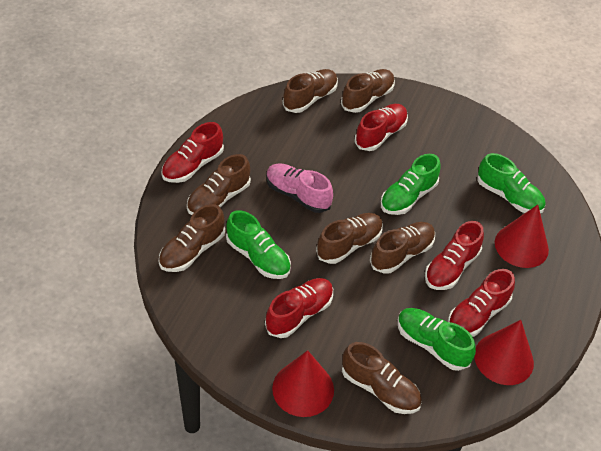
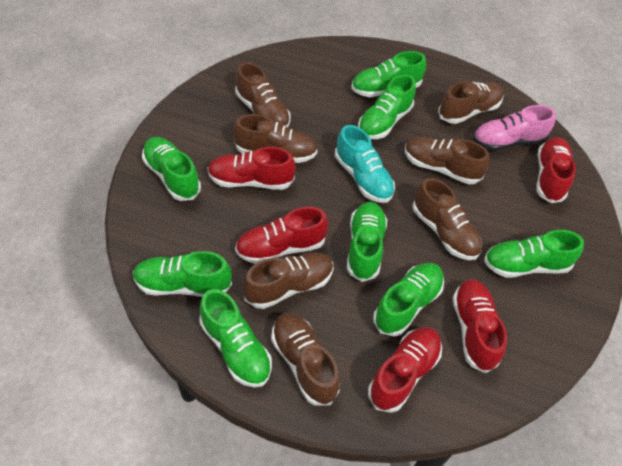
green shoe: [226,210,291,279] [381,154,441,215] [398,308,476,371] [477,153,545,213] = 4 -> [133,251,232,297] [142,137,201,201] [199,289,272,388] [347,202,387,282] [351,51,426,97] [358,74,416,139] [373,263,444,336] [484,230,584,277] = 8
red cone: [272,350,334,417] [474,320,534,385] [495,205,549,268] = 3 -> none = 0
turquoise shoe: none = 0 -> [335,125,395,203] = 1

